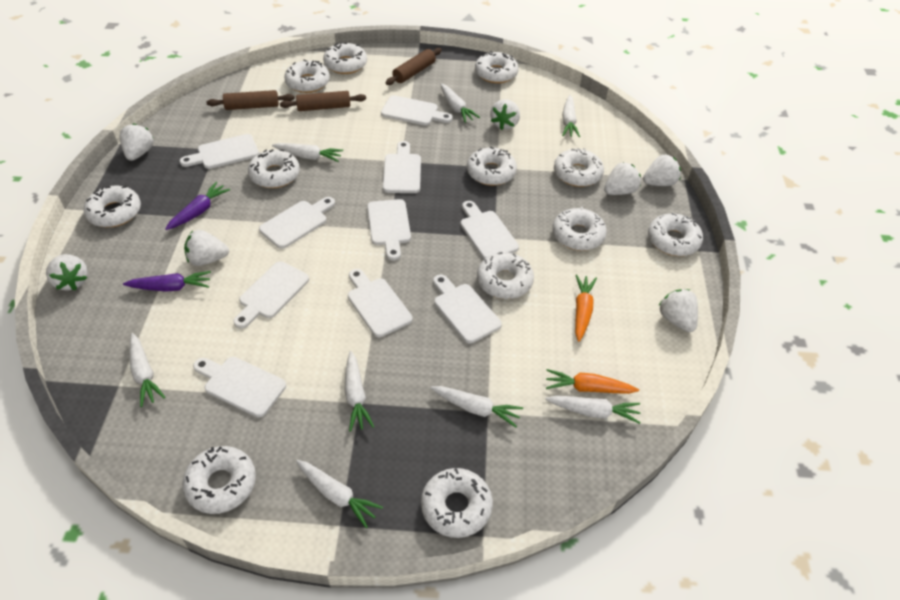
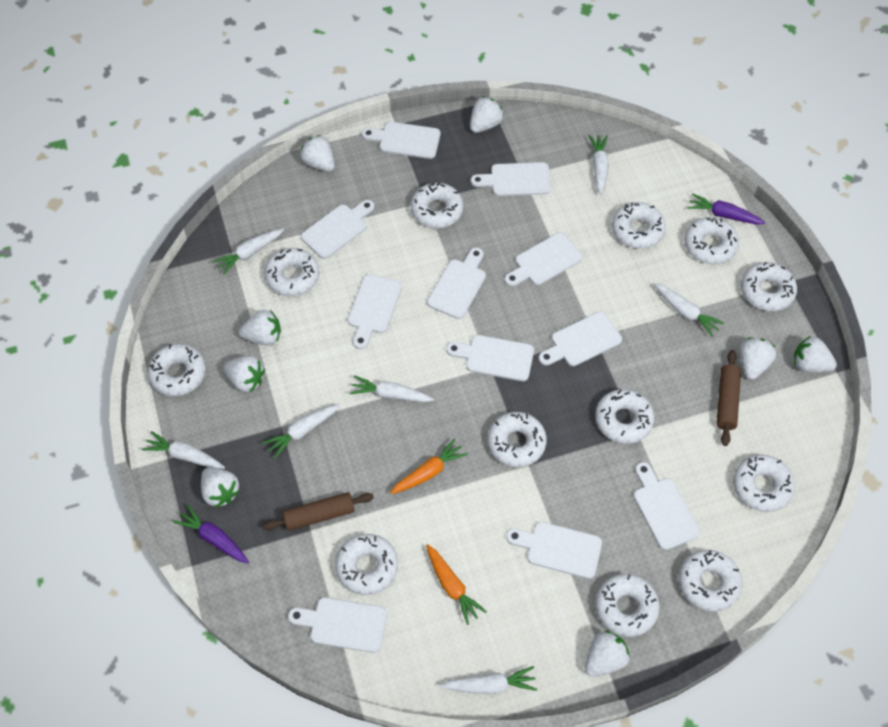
brown rolling pin: [207,90,295,110] [280,91,366,111] [385,48,442,85] = 3 -> [263,492,374,531] [716,350,741,446] = 2
white carrot: [129,333,165,407] [272,143,343,162] [296,460,383,528] [344,351,374,432] [431,386,523,428] [440,83,480,123] [545,395,641,424] [562,95,580,137] = 8 -> [142,431,225,469] [213,228,284,275] [263,404,340,459] [350,375,434,402] [440,666,537,694] [588,135,609,195] [654,283,724,337] = 7
white cutting board: [180,134,259,169] [193,357,286,417] [233,261,309,329] [259,197,335,249] [348,269,413,337] [367,199,411,261] [381,95,453,126] [383,141,421,193] [433,275,502,343] [460,201,519,259] = 10 -> [288,597,387,653] [301,200,375,259] [348,274,402,349] [362,122,440,159] [427,248,486,319] [446,335,534,381] [471,162,551,196] [505,232,583,287] [506,522,602,579] [539,312,622,366] [634,462,700,550] = 11
white strawberry: [46,254,88,290] [120,123,154,161] [184,230,229,266] [490,99,520,130] [604,162,641,195] [643,155,681,186] [658,289,698,332] = 7 -> [201,467,240,508] [223,356,265,392] [239,310,281,346] [300,135,335,172] [470,96,504,133] [585,631,630,677] [739,337,776,380] [794,336,837,373] = 8

